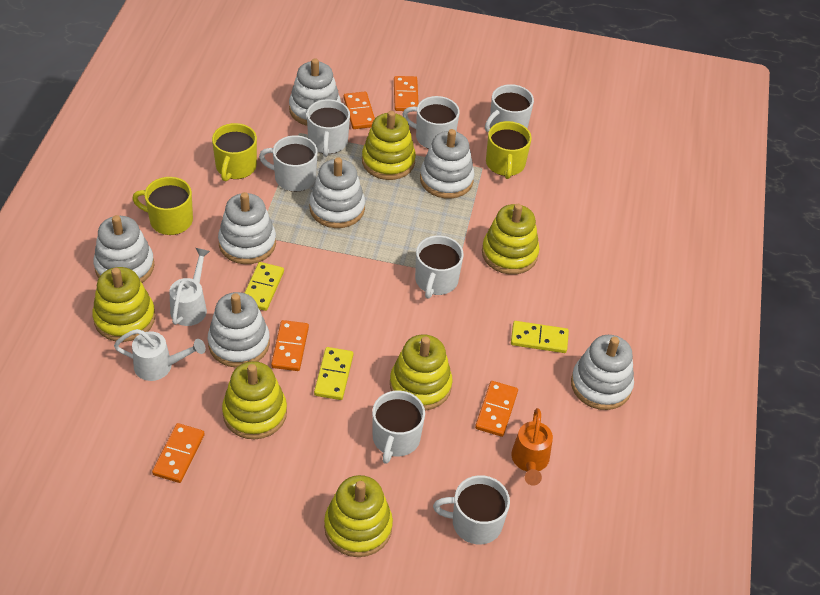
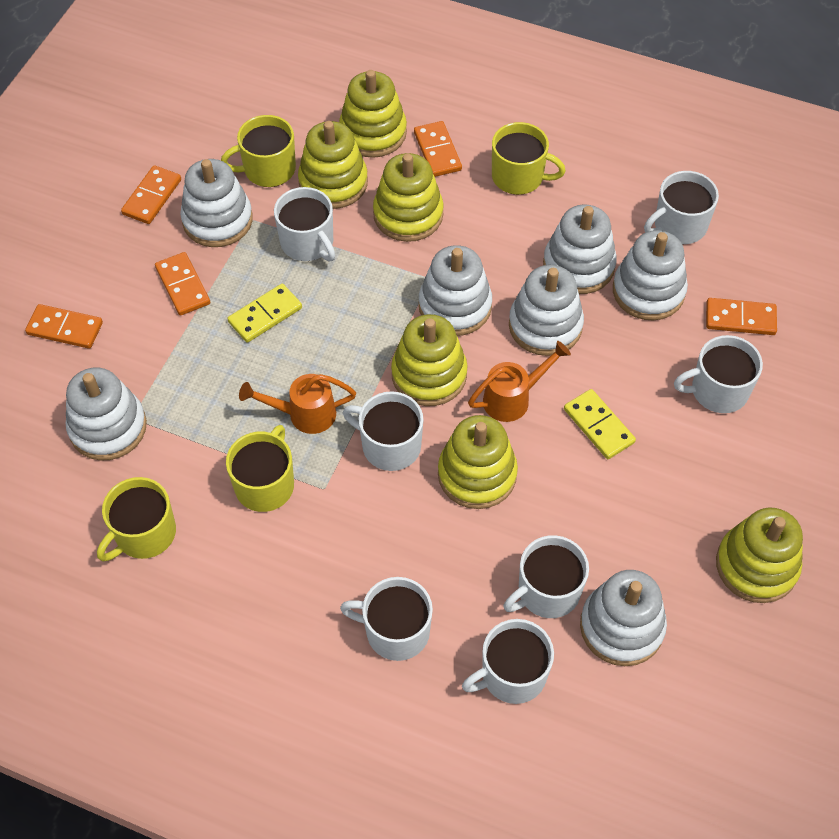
orange watering can: [511,408,553,486] = 1 -> [239,374,356,434] [468,341,571,422] = 2
white watering can: [114,329,206,381] [170,248,210,326] = 2 -> none = 0
yellow domino: [245,262,284,311] [314,347,353,400] [511,321,569,353] = 3 -> [227,284,302,343] [564,389,636,459] = 2
yellow mug: [132,177,193,235] [212,123,257,181] [486,121,532,179] = 3 -> [97,477,176,561] [221,115,296,187] [226,425,294,512] [492,122,566,195] = 4

